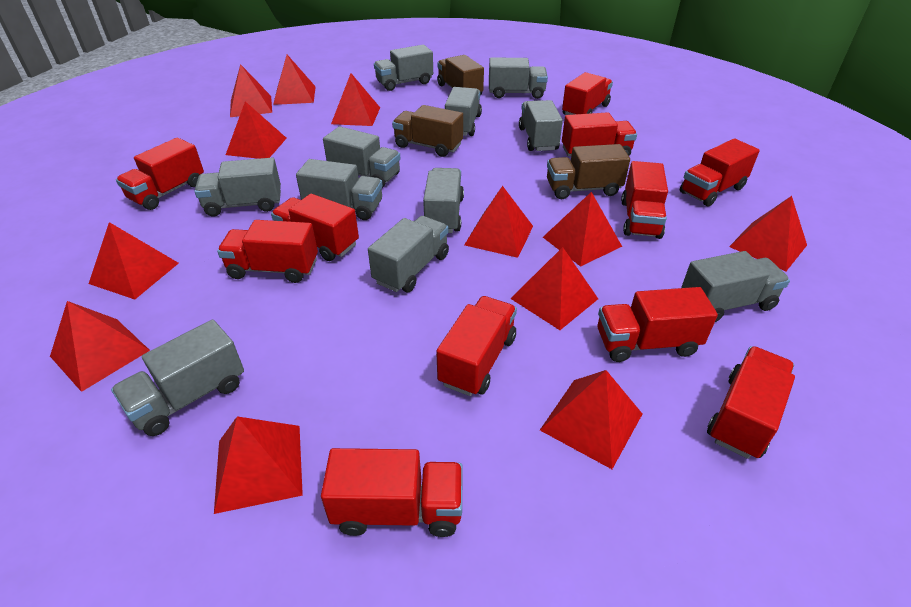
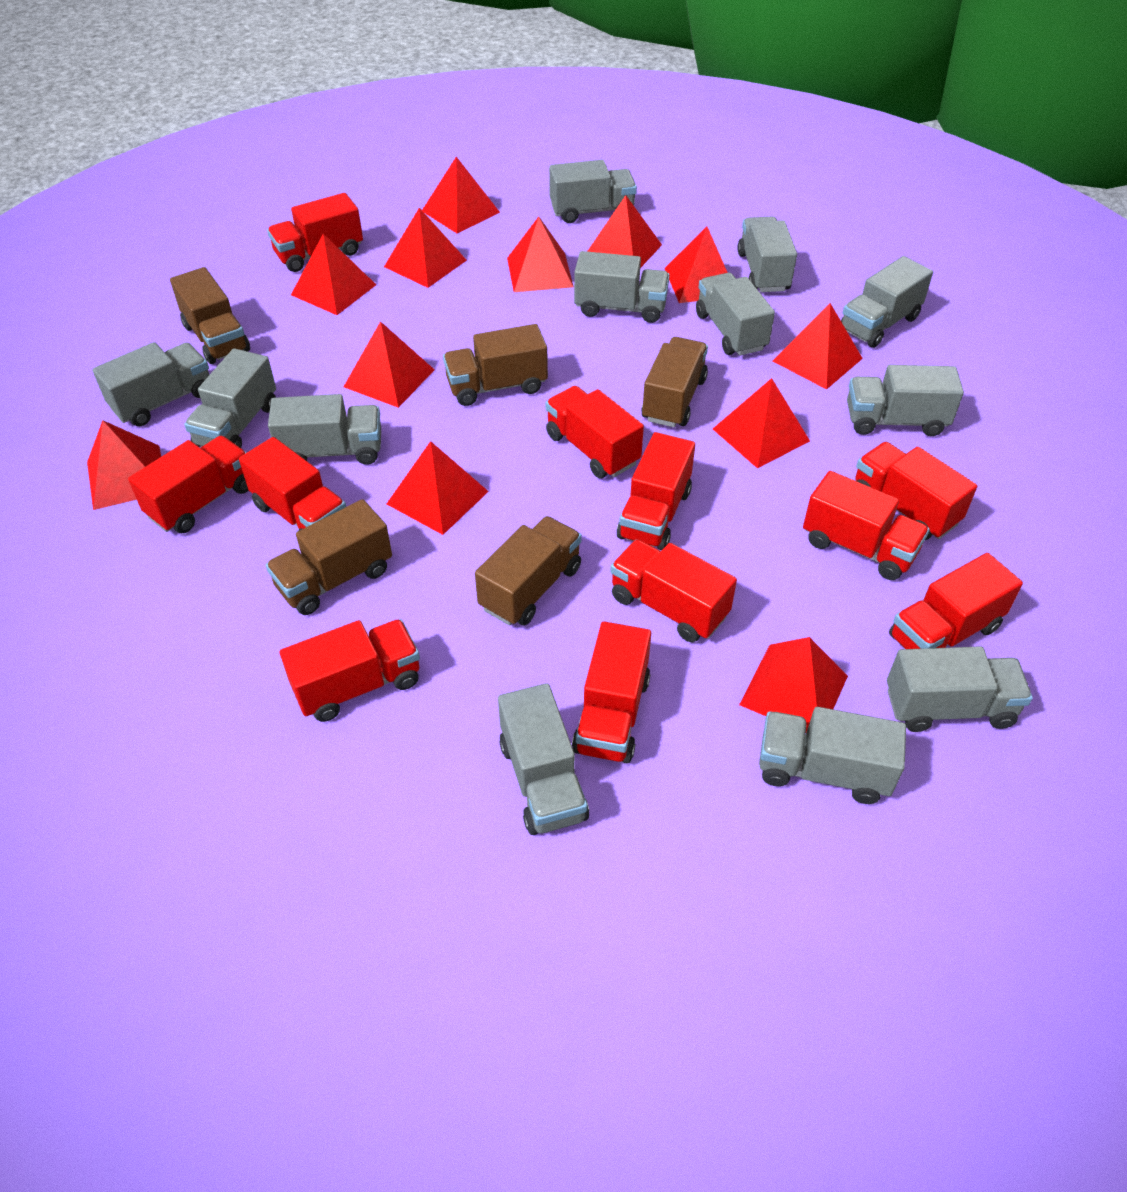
brown truck: [392,105,463,157] [437,55,484,95] [547,144,630,199] = 3 -> [170,267,250,364] [266,499,392,615] [443,324,548,406] [475,516,582,626] [641,337,708,427] = 5
grey truck: [111,320,244,436] [194,158,281,217] [296,159,383,220] [323,126,401,188] [368,216,449,292] [374,45,433,91] [423,168,464,233] [445,87,482,136] [489,57,548,99] [519,100,563,151] [681,251,790,322] = 11 -> [92,342,209,426] [184,348,276,448] [268,394,381,465] [498,683,589,835] [549,160,637,223] [574,251,670,323] [696,273,775,356] [737,217,797,292] [759,707,906,804] [841,256,933,348] [847,365,964,436] [887,646,1033,732] = 12

